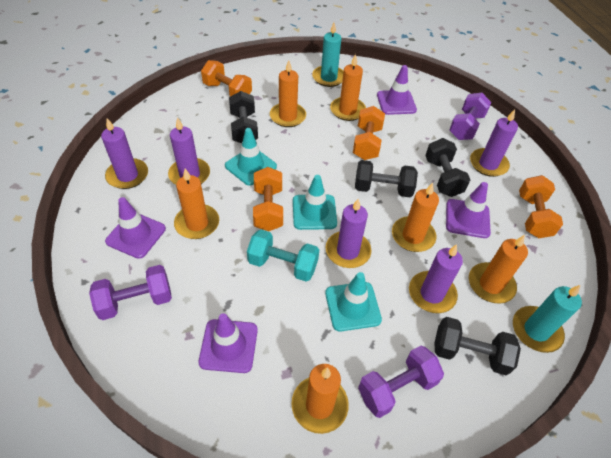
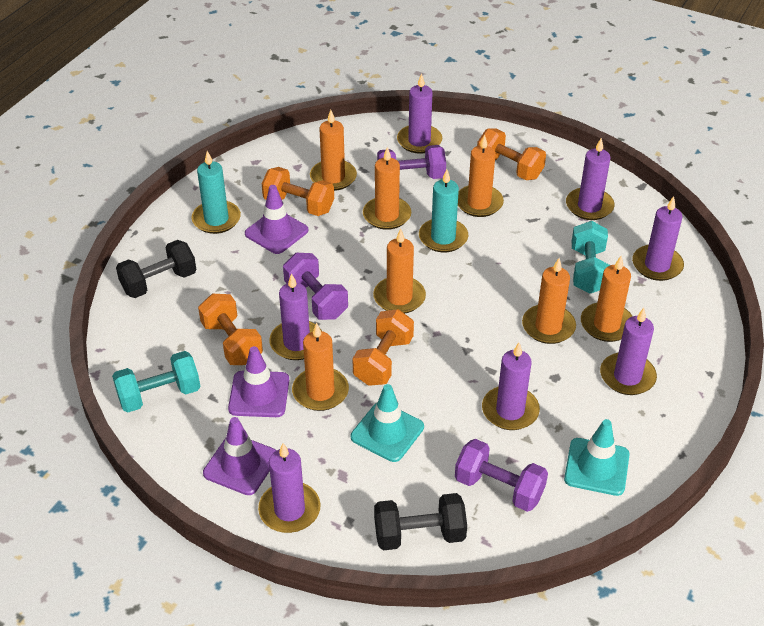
black dumbbell: [229,91,258,143] [355,160,418,197] [425,138,470,197] [435,317,521,375] = 4 -> [116,240,197,298] [374,493,467,551] = 2
orange candle: [174,169,219,239] [270,60,306,127] [292,364,349,434] [330,54,366,121] [392,183,439,252] [469,235,528,304] = 6 -> [292,323,349,411] [310,110,357,191] [363,147,411,230] [373,228,426,314] [458,135,504,217] [522,258,576,344] [581,256,632,342] = 7
purple candle: [101,118,148,189] [168,117,210,185] [325,199,371,268] [409,244,463,313] [470,109,518,177] = 5 -> [258,443,321,533] [269,273,322,360] [397,73,442,154] [482,343,540,430] [566,138,615,220] [600,308,657,395] [632,196,684,281] = 7
purple traffic cone: [105,197,166,259] [198,313,258,373] [377,65,417,115] [446,182,491,238] = 4 -> [203,417,277,495] [228,346,289,417] [245,185,308,254] = 3
turquoise dumbbell: [247,230,319,281] = 1 -> [112,351,200,412] [572,221,610,293] = 2
turquoise traffic cone: [225,128,277,186] [293,175,337,230] [325,272,382,331] = 3 -> [351,384,424,462] [564,419,630,496] = 2

